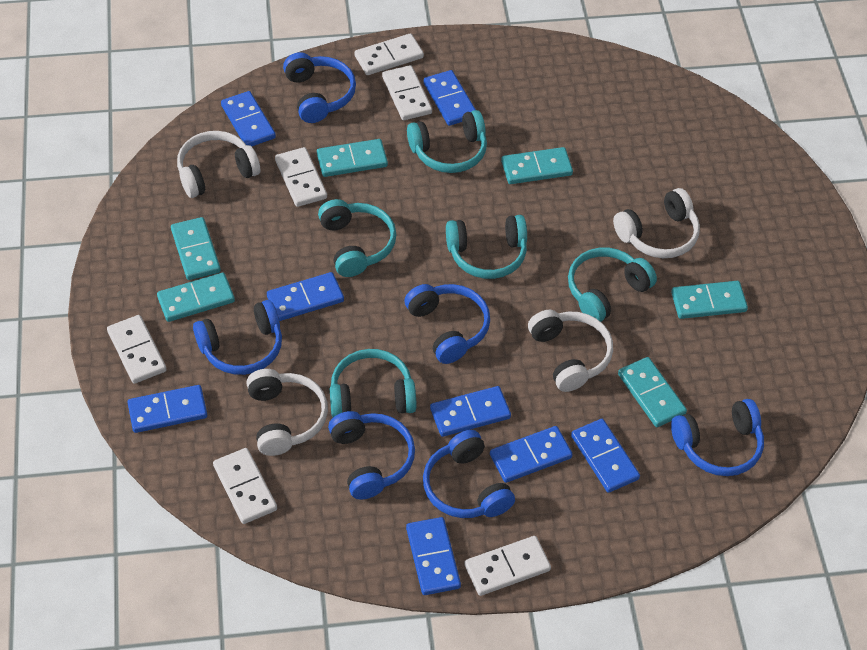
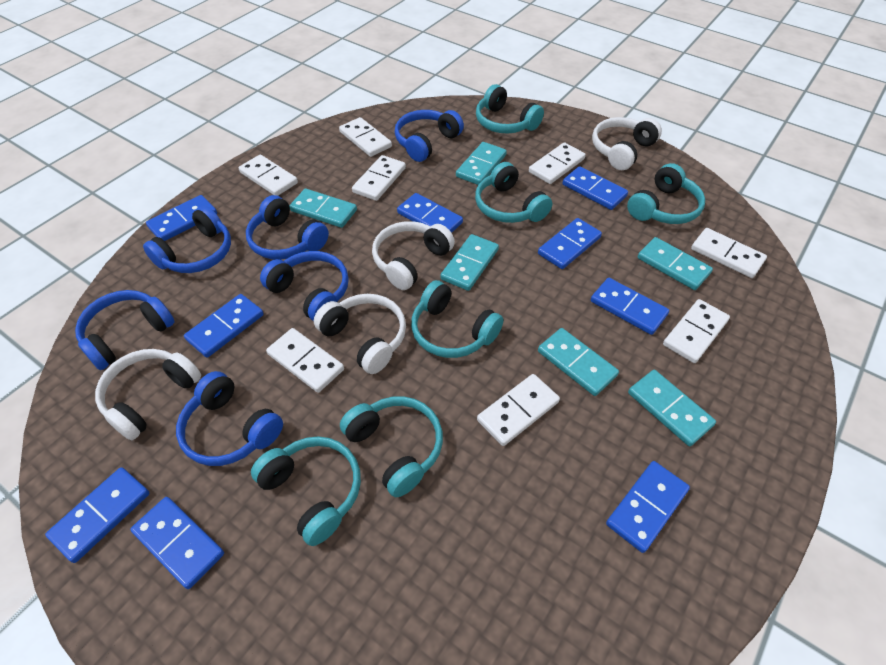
blue domino: [127,385,207,433] [221,91,276,147] [267,272,344,321] [406,517,461,595] [424,70,476,126] [430,386,511,437] [490,426,573,483] [571,419,640,493] = 8 -> [45,467,149,563] [130,497,224,589] [146,195,217,241] [184,294,264,358] [397,193,463,233] [538,218,602,269] [562,166,628,210] [591,278,669,335] [606,461,690,553] = 9
turquoise headphones: [318,199,397,277] [330,349,416,417] [407,110,487,173] [446,215,527,279] [568,247,657,322] = 5 -> [251,436,361,546] [340,396,443,497] [411,280,503,358] [475,162,552,223] [476,84,544,134] [627,163,705,224] = 6
white domino: [107,315,167,384] [213,448,277,524] [275,147,327,207] [355,33,424,75] [382,65,432,120] [464,536,551,596] = 6 -> [239,155,298,196] [266,328,344,393] [339,117,392,157] [352,155,406,201] [477,374,560,446] [529,142,586,184] [663,299,730,363] [691,228,767,278] = 8

